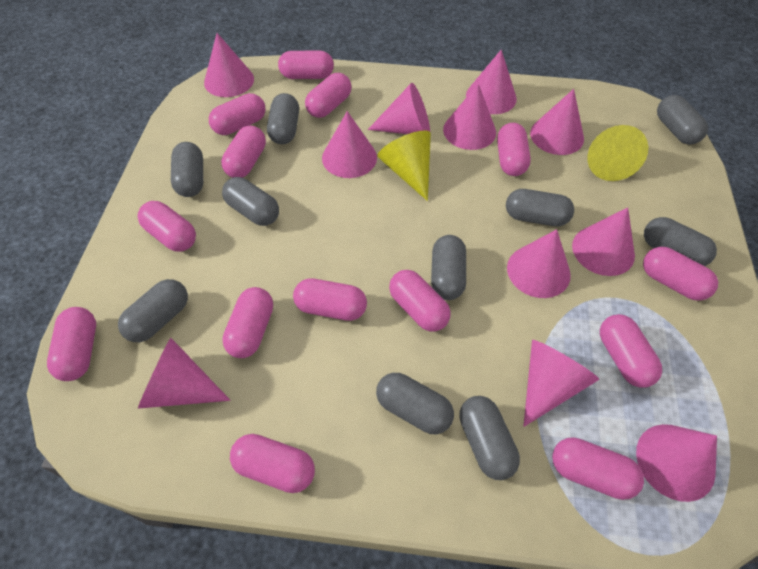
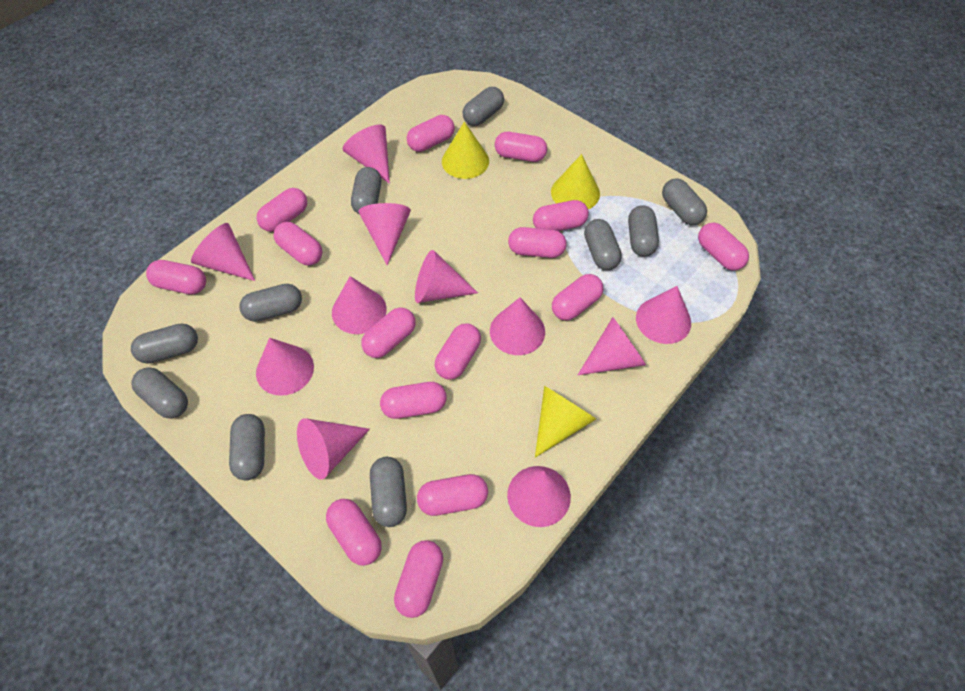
pink capsule: [47,307,96,381] [138,201,196,252] [209,93,266,135] [221,125,266,178] [222,287,273,358] [230,434,315,493] [278,51,334,79] [293,278,367,321] [305,73,352,118] [389,270,451,331] [497,123,531,176] [552,437,644,500] [600,314,662,388] [643,247,718,301] = 14 -> [146,260,206,294] [256,188,307,232] [273,222,322,265] [326,499,382,566] [361,307,416,358] [380,382,447,419] [394,540,443,618] [407,115,455,152] [417,474,488,516] [435,323,481,380] [495,132,547,162] [508,227,567,258] [533,200,589,231] [552,274,603,321] [698,223,749,271] = 15
yellow cone: [377,130,431,201] [587,125,648,181] = 2 -> [442,122,489,179] [535,386,596,458] [551,154,600,209] = 3

